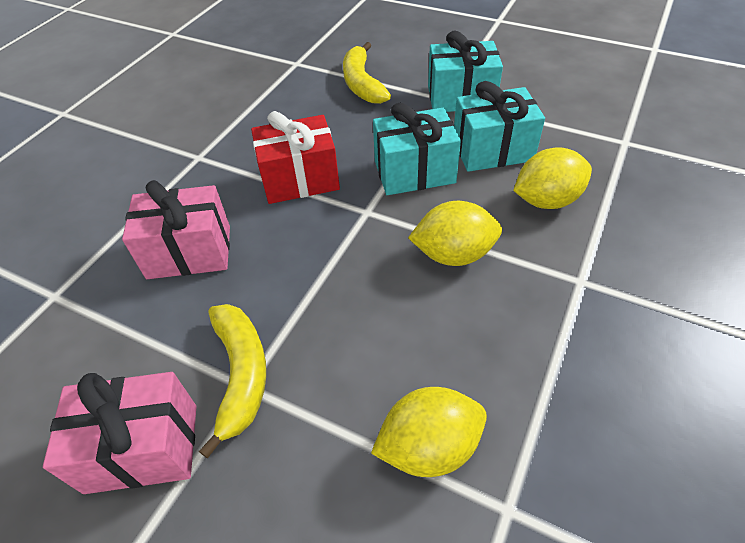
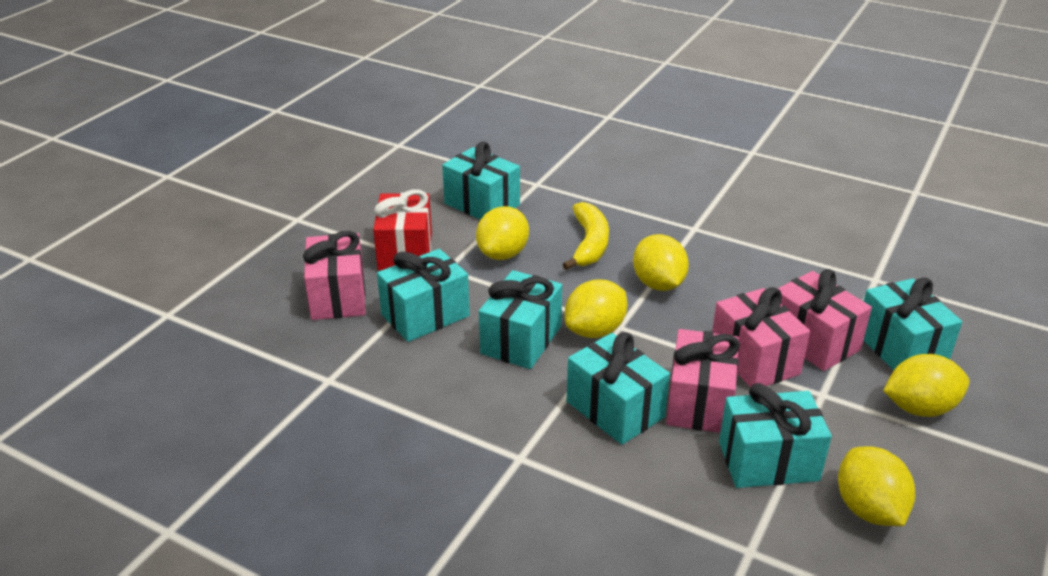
pink gift: [43,372,197,494] [122,180,230,279] = 2 -> [303,231,366,320] [666,329,740,433] [712,287,810,387] [777,269,872,371] = 4
turquoise gift: [373,103,461,195] [428,31,503,112] [454,81,545,172] = 3 -> [377,249,470,342] [442,142,520,220] [479,270,562,369] [567,332,670,445] [719,383,832,488] [863,277,962,370] = 6
yellow banana: [199,304,266,458] [343,42,391,104] = 2 -> [562,202,609,270] = 1
yellow lemon: [371,387,487,477] [408,201,502,266] [513,147,592,209] = 3 -> [476,206,529,260] [565,279,627,338] [633,234,689,291] [838,446,915,526] [883,354,969,417] = 5

